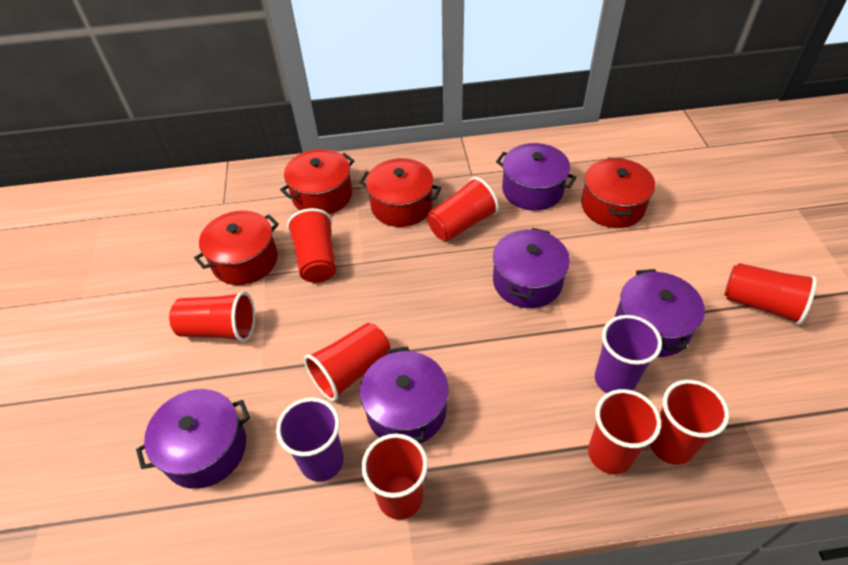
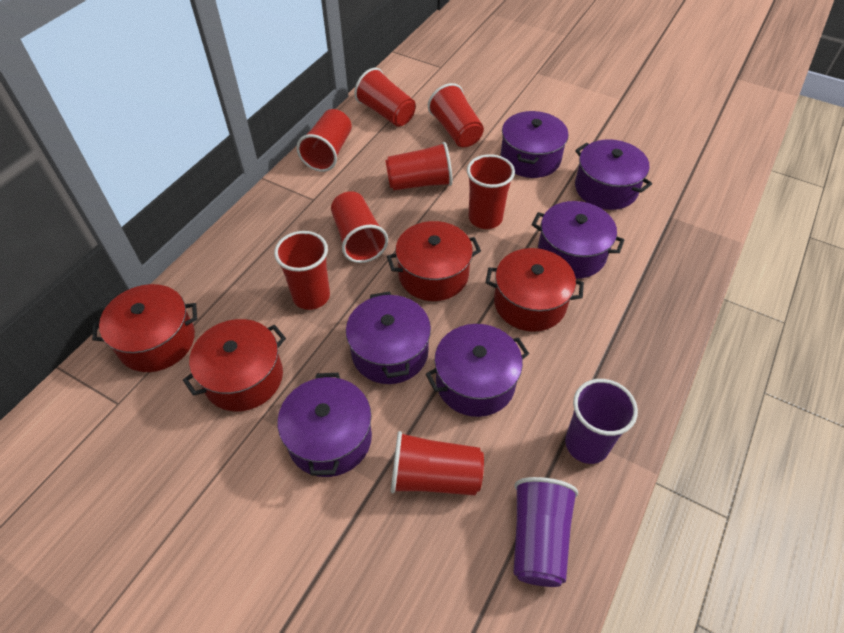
purple pot: [136,389,250,489] [360,346,449,444] [493,228,570,308] [496,143,577,211] [615,269,705,357] = 5 -> [277,373,372,477] [346,292,431,384] [426,324,529,417] [501,111,569,178] [532,201,624,279] [575,139,652,210] = 6

